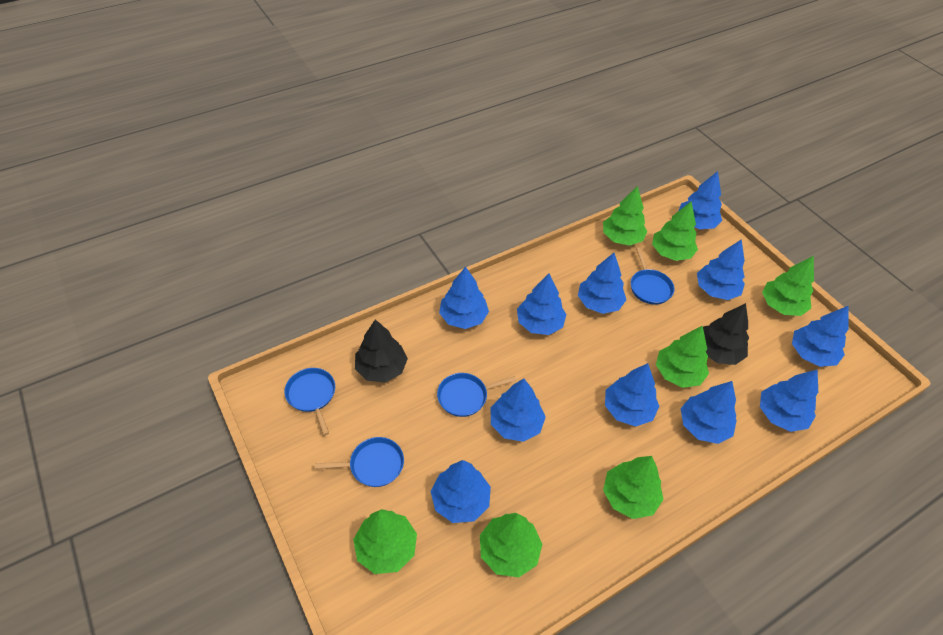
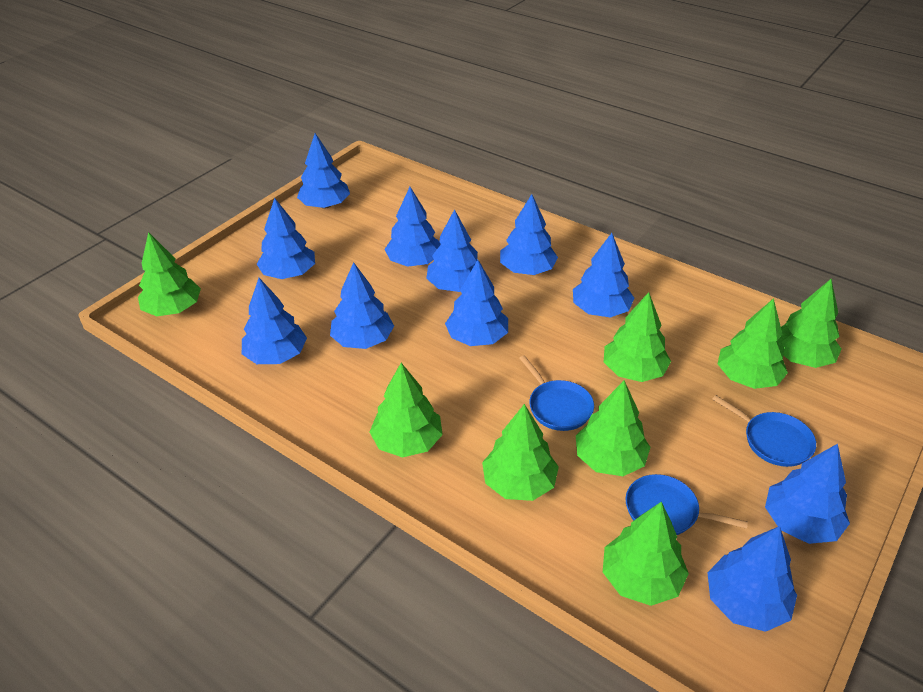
black tree: [355,320,408,383] [703,303,749,365] = 2 -> none = 0
blue pan: [285,368,335,435] [315,437,404,487] [437,373,516,417] [631,247,675,305] = 4 -> [519,355,594,431] [626,474,748,535] [712,395,816,467] = 3
green tree: [353,509,417,574] [480,513,542,578] [603,186,647,246] [603,456,664,519] [652,201,698,261] [656,325,709,388] [762,256,814,316] = 7 -> [138,232,201,316] [370,363,443,458] [482,404,559,501] [576,380,651,476] [603,501,689,606] [604,292,671,382] [717,298,788,389] [779,279,842,368] = 8

